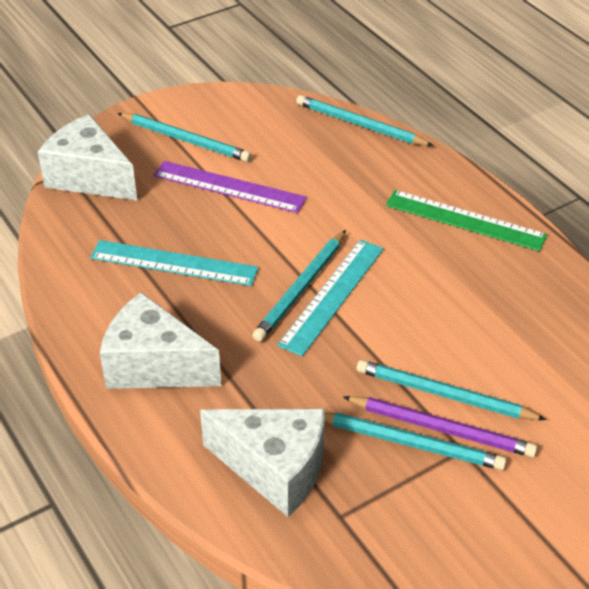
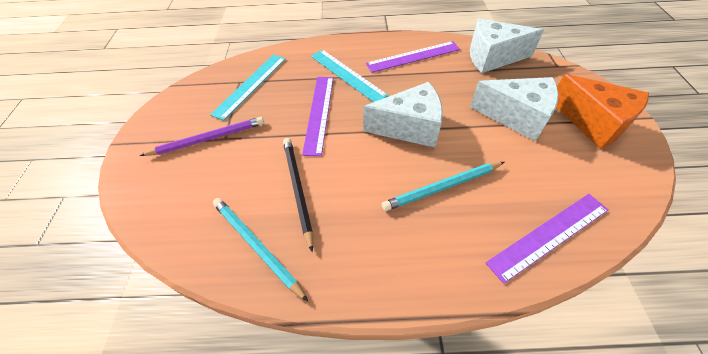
black pencil: none = 0 -> [283,138,313,252] = 1
green ruler: [386,190,547,251] = 1 -> none = 0
orange cheese: none = 0 -> [556,74,649,149] = 1
purple ruler: [153,161,307,213] = 1 -> [302,77,333,156] [366,41,460,73] [486,194,609,284] = 3
turquoise pencil: [118,113,252,162] [252,230,346,342] [296,95,434,146] [325,412,507,470] [357,360,547,420] = 5 -> [213,198,308,302] [382,162,504,211] = 2

